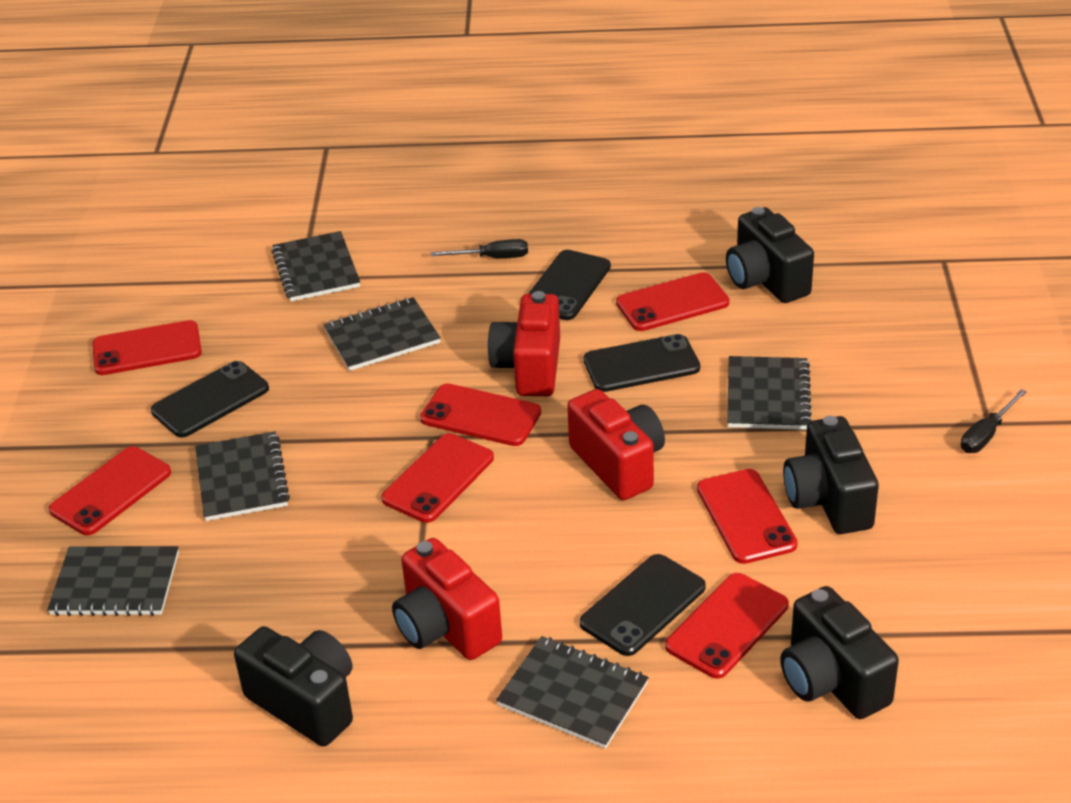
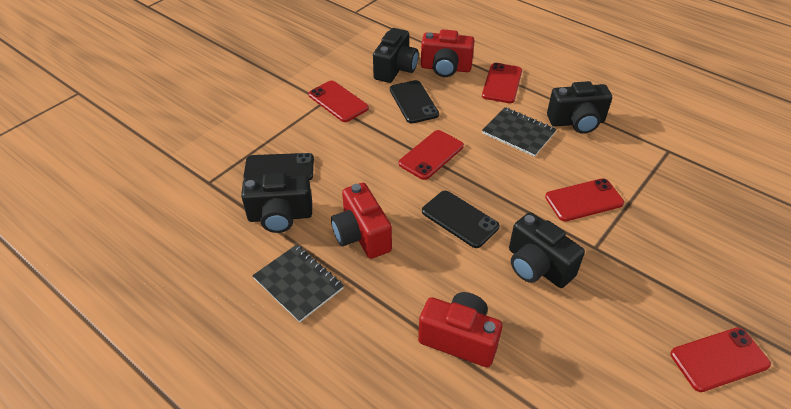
black notebook: [47,546,179,616] [195,431,290,521] [271,231,360,301] [323,297,441,371] [496,636,649,749] [727,356,812,430] = 6 -> [252,244,344,323] [482,107,557,157] = 2
black phone: [151,361,269,438] [528,250,611,320] [580,554,706,656] [583,334,700,392] = 4 -> [243,153,314,181] [390,80,439,124] [422,191,500,248] = 3
black screwdriver: [431,239,528,258] [961,389,1027,453] = 2 -> none = 0
red phone: [49,446,171,535] [92,320,202,375] [381,433,494,523] [420,383,541,446] [616,272,729,331] [665,573,789,679] [697,469,798,564] = 7 -> [308,81,369,122] [399,130,464,180] [482,63,522,103] [545,178,624,221] [670,327,771,392] = 5

